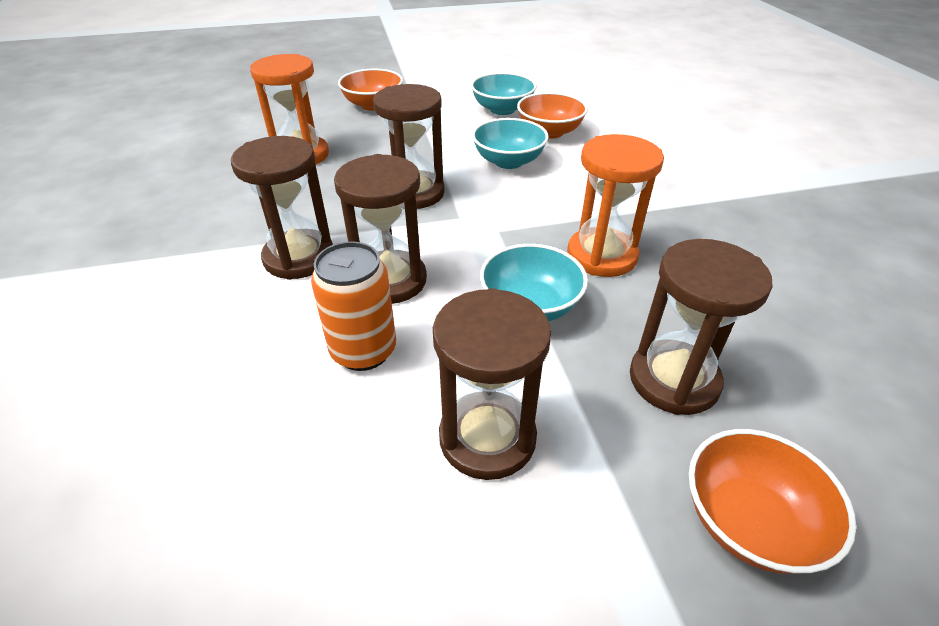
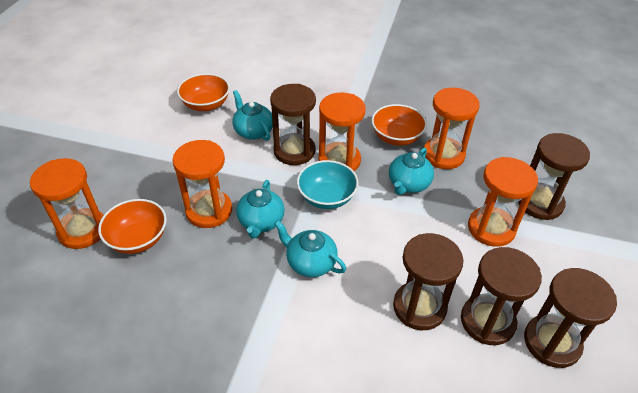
orange can: [311,242,396,371] = 1 -> none = 0
orange hourglass: [250,54,329,165] [567,134,664,277] = 2 -> [30,158,104,249] [172,140,232,228] [318,93,366,171] [424,88,480,169] [468,157,538,247] = 5
turquoise bowl: [471,72,536,115] [472,118,549,169] [480,244,588,321] = 3 -> [297,160,358,209] = 1
turquoise teapot: none = 0 -> [232,90,273,141] [236,180,285,239] [274,220,346,277] [389,148,434,195] = 4

